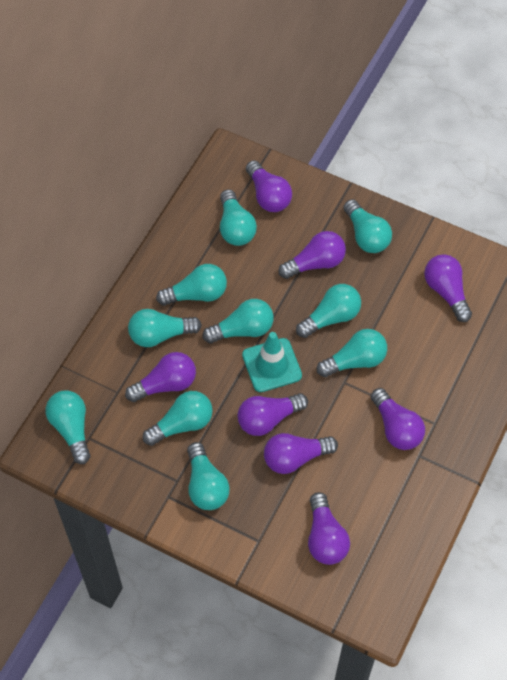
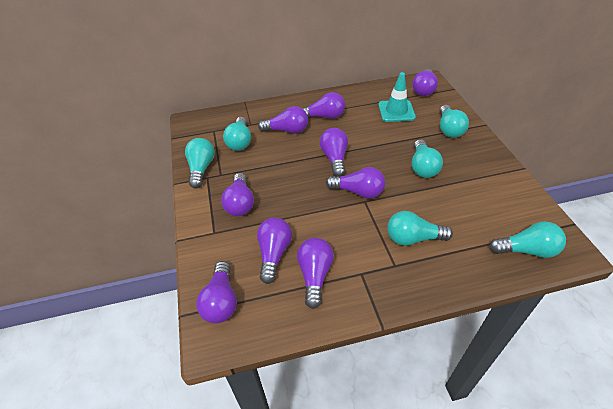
purple light bulb: [125,352,196,402] [237,393,308,436] [246,160,292,212] [264,433,338,474] [278,231,346,279] [308,492,350,565] [371,388,425,450] [424,254,472,322] = 8 -> [196,261,237,323] [221,173,254,216] [257,218,292,284] [258,106,308,134] [297,238,334,309] [302,92,345,119] [320,128,348,177] [326,167,385,199] [412,69,438,96] = 9
turquoise light bulb: [46,391,91,464] [128,309,202,347] [143,391,213,446] [156,264,227,306] [187,442,230,510] [203,299,274,343] [220,189,257,246] [296,284,361,338] [317,329,387,377] [343,199,392,253] = 10 -> [185,138,215,189] [223,117,251,151] [387,211,453,246] [411,139,443,178] [440,105,469,138] [490,221,566,258] = 6

